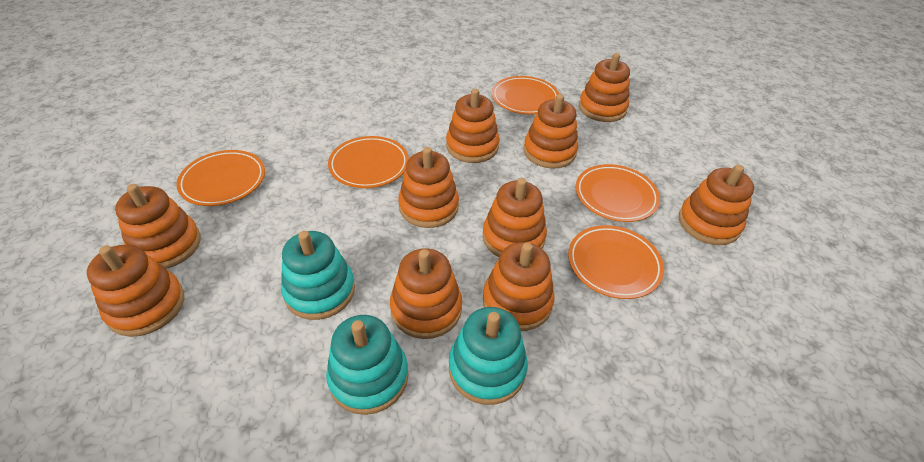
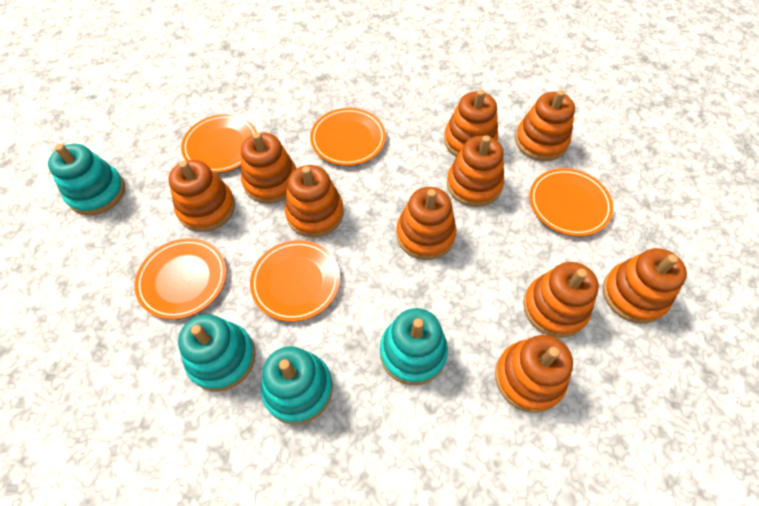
turquoise stacking toy: [281,231,355,320] [326,315,409,415] [449,307,528,405] = 3 -> [48,144,125,215] [178,314,256,392] [261,346,333,424] [380,308,448,385] = 4

